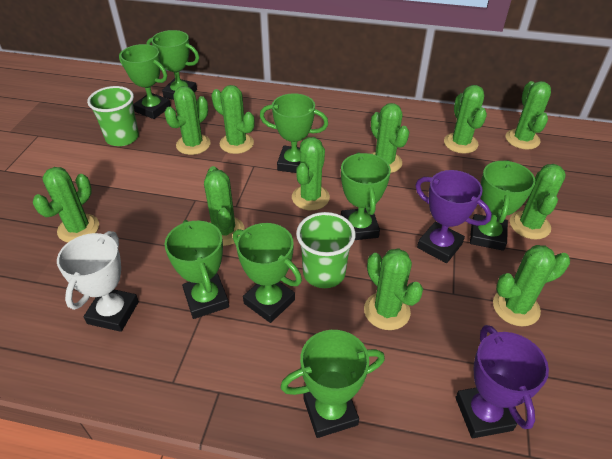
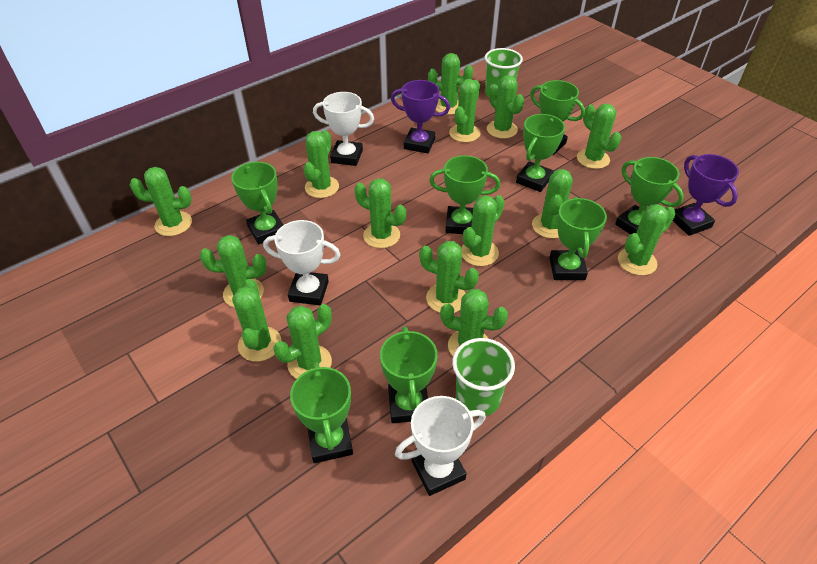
green cactus: [33,167,99,243] [164,86,211,155] [204,166,245,246] [211,85,254,154] [292,137,330,210] [364,248,423,330] [371,103,409,173] [444,85,487,154] [493,245,570,326] [505,81,551,149] [510,164,566,239] = 11 -> [130,167,192,236] [200,235,267,307] [232,279,281,362] [273,304,332,379] [303,130,339,198] [354,178,406,248] [419,241,479,313] [428,53,473,115] [440,289,508,356] [449,79,480,143] [461,195,505,266] [487,75,524,139] [532,169,573,239] [577,104,621,169] [618,204,676,276] = 15
white trophy: [57,231,139,332] = 1 -> [263,220,340,305] [313,92,374,166] [395,396,486,496] = 3

